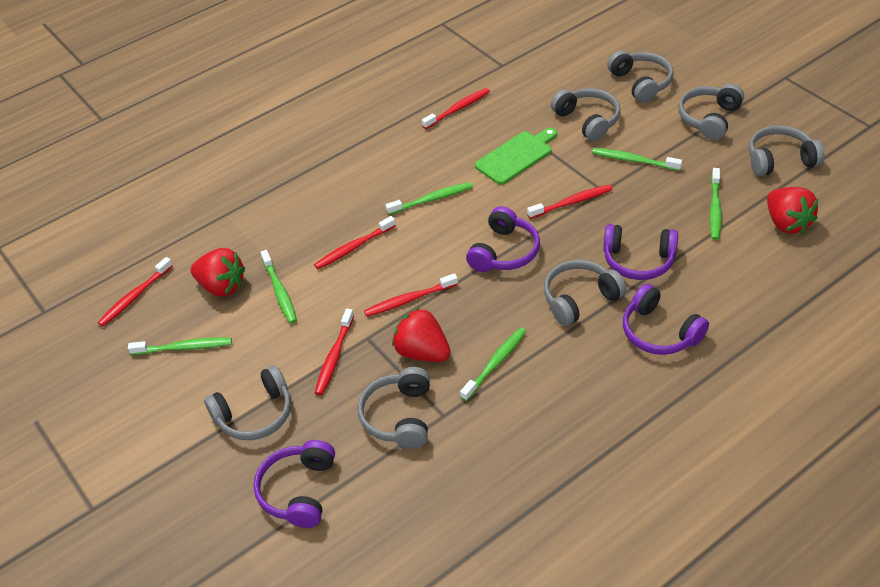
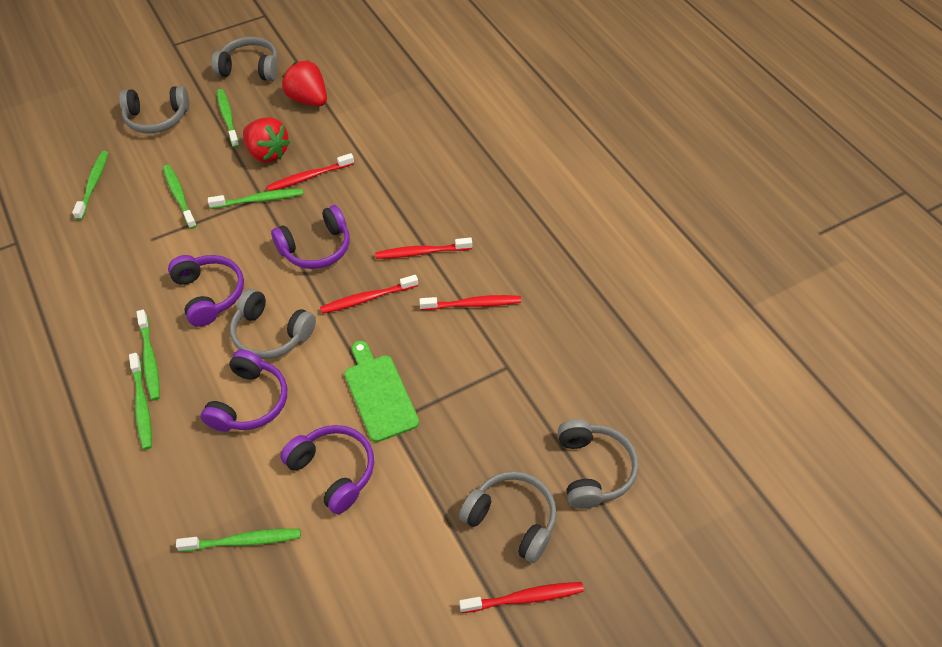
green toothbrush: [128,337,232,355] [260,250,297,323] [386,182,473,215] [460,327,526,401] [592,148,682,171] [710,168,722,240] = 6 -> [72,151,108,220] [129,353,152,450] [137,310,160,401] [163,165,197,229] [176,529,301,552] [208,189,303,209] [217,89,240,148] = 7
grey headphones: [204,365,291,440] [358,367,430,449] [544,260,627,326] [551,88,620,142] [607,50,674,103] [678,84,744,140] [749,125,825,176] = 7 -> [119,86,189,134] [211,37,278,81] [230,289,316,359] [459,471,557,563] [558,419,638,509] = 5
red strawberry: [190,248,245,296] [392,308,451,362] [767,187,818,234] = 3 -> [243,117,290,163] [282,61,327,106] = 2
red toothbrush: [98,257,173,327] [314,216,396,269] [315,309,354,395] [364,273,458,317] [422,88,490,129] [527,184,613,219] = 6 -> [266,153,354,191] [320,275,418,314] [375,237,472,259] [419,295,521,310] [459,582,584,613] = 5

